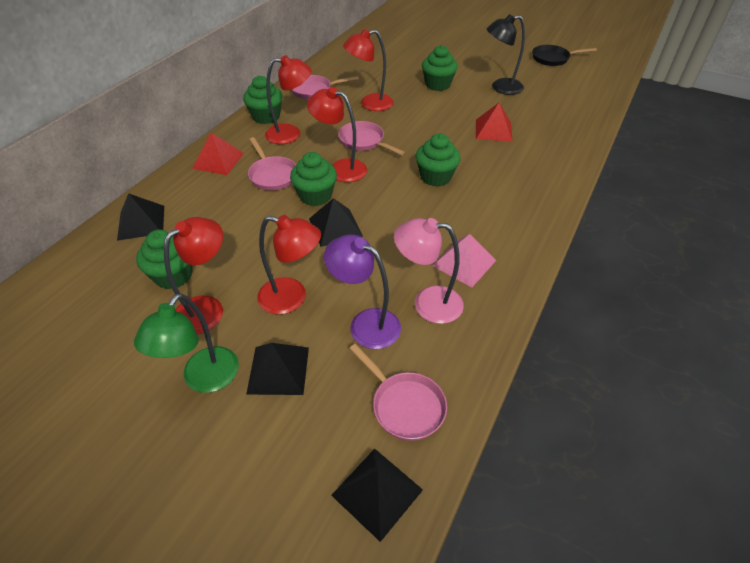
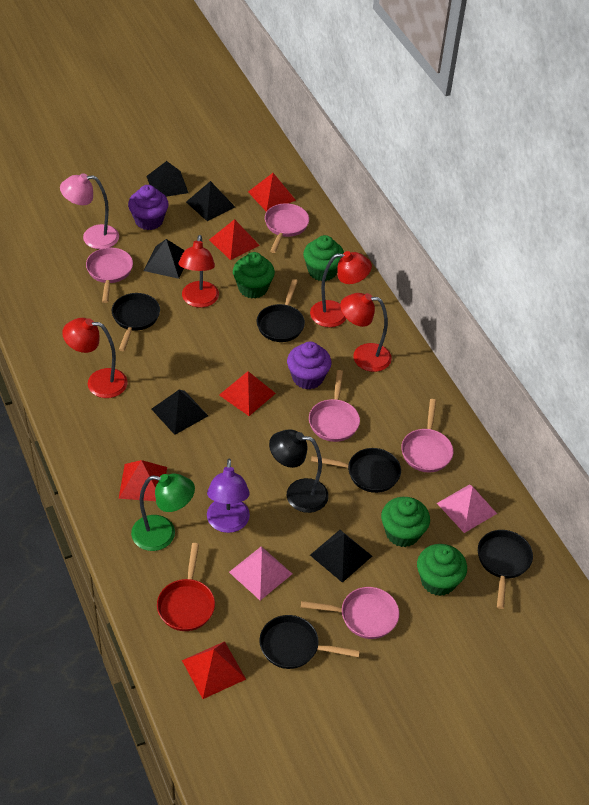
black pan: [532,45,597,66] = 1 -> [112,293,160,351] [257,279,305,342] [259,615,360,669] [311,448,401,493] [478,530,533,609] = 5
black pyramid: [117,193,164,241] [246,343,309,395] [309,198,363,247] [331,449,423,542] = 4 -> [144,239,185,279] [146,161,188,197] [151,389,208,435] [186,181,235,221] [310,530,372,583] = 5
green cupcake: [136,230,192,289] [243,76,283,124] [290,152,337,206] [416,134,461,187] [422,45,458,91] = 5 -> [233,252,275,299] [303,235,344,281] [381,497,430,547] [417,544,467,596] = 4
pink pan: [248,137,296,191] [291,75,359,99] [338,121,404,155] [349,344,447,441] = 4 -> [86,247,133,303] [265,203,309,253] [301,587,399,639] [309,370,360,442] [401,399,453,472] = 5
pink pyramid: [432,234,496,287] = 1 -> [229,546,292,600] [437,484,497,533] = 2
purple cupcake: none = 0 -> [128,185,168,230] [287,342,331,390] = 2
red lamp: [164,217,223,334] [257,215,321,315] [265,55,311,144] [307,87,367,182] [343,29,394,111] = 5 -> [62,318,128,398] [178,235,219,308] [310,251,372,327] [340,293,392,372] = 4
red pan: none = 0 -> [157,543,215,631] = 1
red pyramid: [192,133,244,175] [476,103,513,142] = 2 -> [119,460,167,501] [182,641,246,699] [209,219,260,260] [219,371,276,416] [248,173,296,212] = 5

